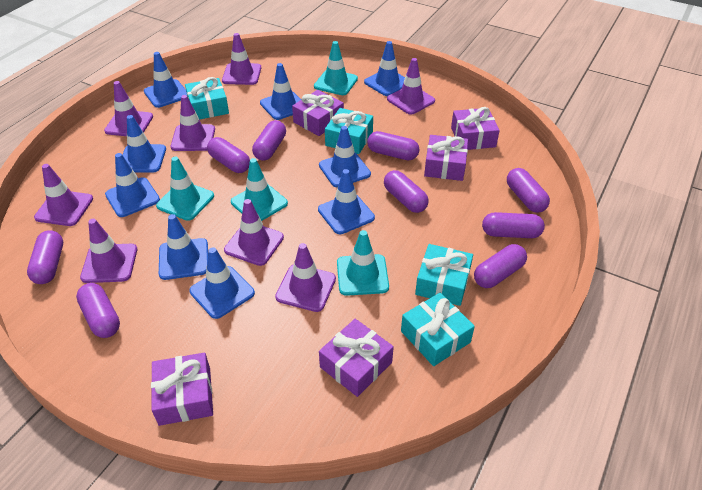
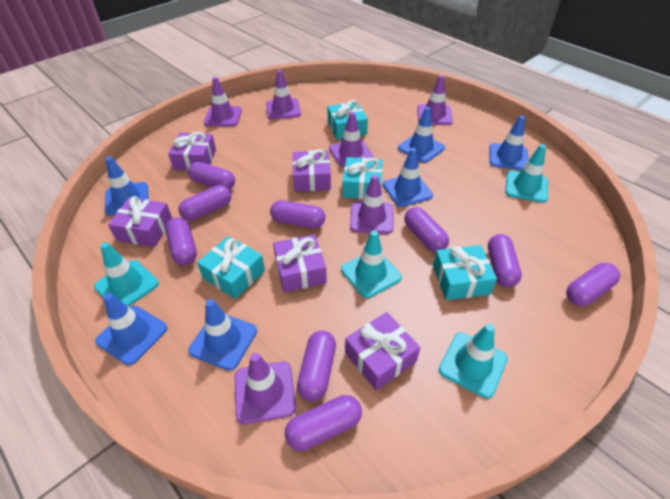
blue traffic cone: [105,153,160,217] [123,115,166,173] [144,52,187,108] [159,214,208,280] [189,247,255,319] [260,63,301,120] [318,169,375,234] [319,126,371,187] [364,41,405,96] = 9 -> [95,293,167,365] [105,156,149,216] [188,299,257,371] [383,148,433,207] [398,107,445,163] [489,115,529,170] = 6
purple traffic cone: [34,164,93,226] [80,219,137,283] [104,81,153,136] [171,95,215,151] [222,33,261,85] [224,199,284,266] [275,243,336,312] [387,58,435,115] = 8 -> [204,77,242,127] [234,353,296,424] [266,70,301,120] [329,112,374,167] [350,175,394,234] [417,75,453,125] = 6

